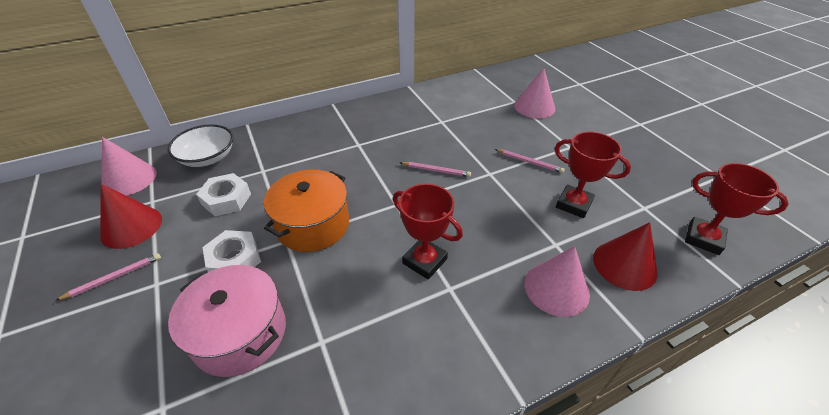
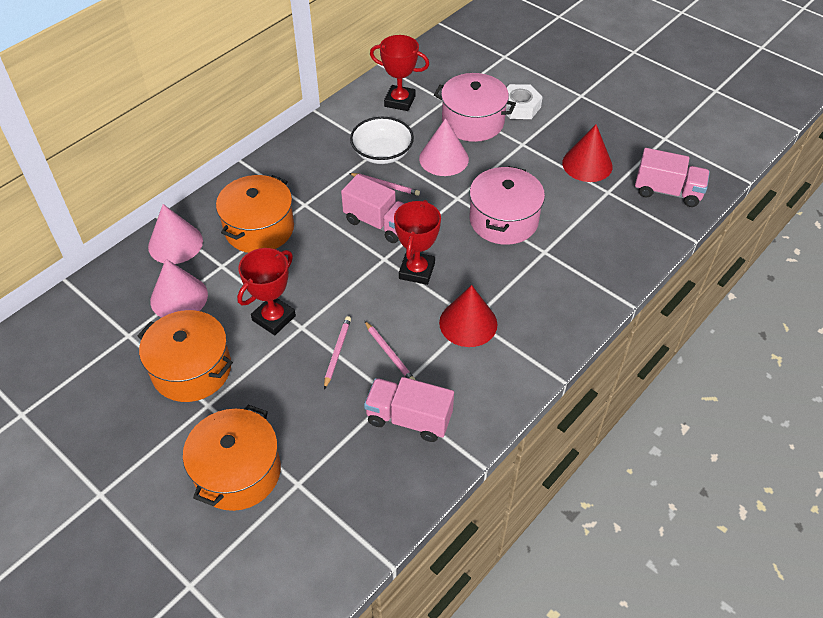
orange pot: [264,170,349,252] = 1 -> [137,310,233,402] [183,405,281,511] [216,175,294,253] = 3
pink pot: [168,265,286,377] = 1 -> [434,73,516,142] [470,166,545,245] = 2
pink truck: none = 0 -> [341,174,405,243] [364,377,454,442] [635,148,710,207] = 3
white nut: [196,173,251,216] [203,230,261,272] = 2 -> [506,84,543,119] = 1

